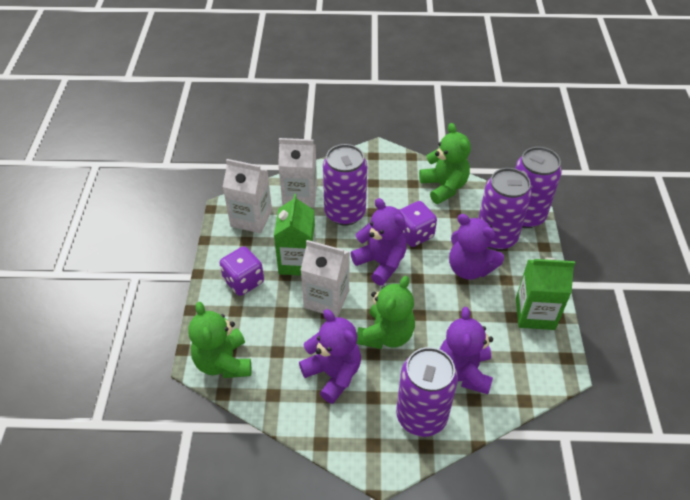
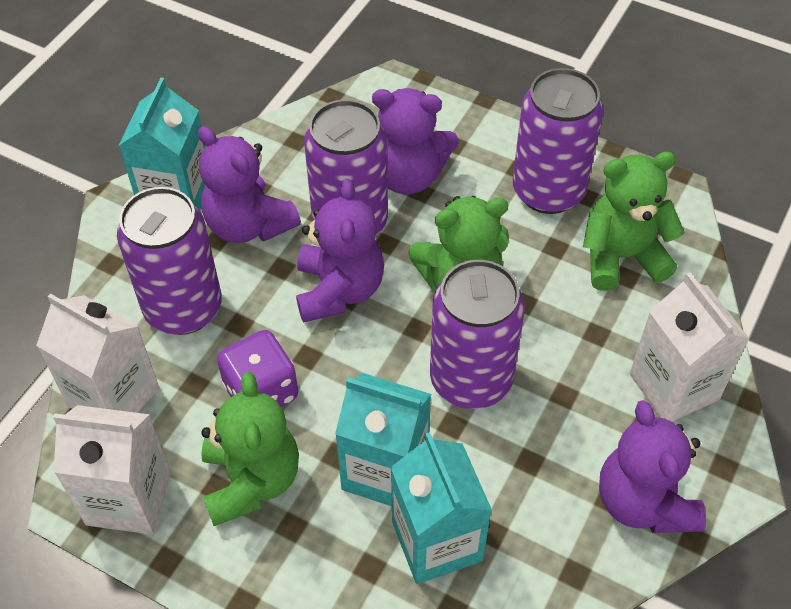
green carton: [274,194,316,275] [516,258,575,330] = 2 -> none = 0
purple dice: [219,246,264,296] [399,201,437,247] = 2 -> [217,330,298,407] = 1
turquoise carton: none = 0 -> [118,78,206,211] [335,373,431,506] [391,432,492,584] = 3

